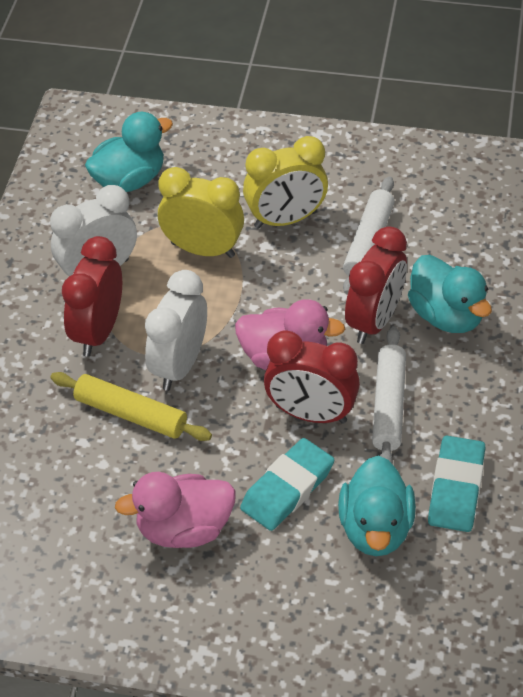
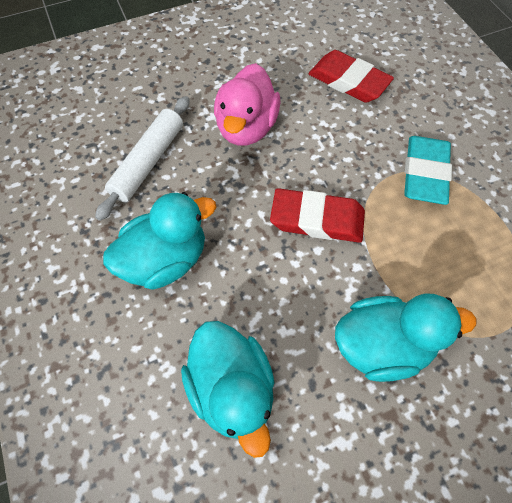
pink duck: [115,472,236,548] [235,299,345,370] = 2 -> [214,63,281,145] = 1
red clock: [62,236,122,356] [264,331,360,424] [345,226,407,344] = 3 -> none = 0
red eraser: none = 0 -> [270,188,365,243] [308,50,394,103] = 2
turquoise eraser: [240,438,334,531] [428,436,485,532] = 2 -> [404,136,452,205] = 1
white clock: [50,185,137,276] [145,270,207,391] = 2 -> none = 0
white rolling pin: [343,176,395,295] [372,326,406,464] = 2 -> [95,96,190,221] = 1
yellow clock: [158,167,244,258] [243,136,328,229] = 2 -> none = 0
yellow rolling pin: [50,372,212,441] = 1 -> none = 0

